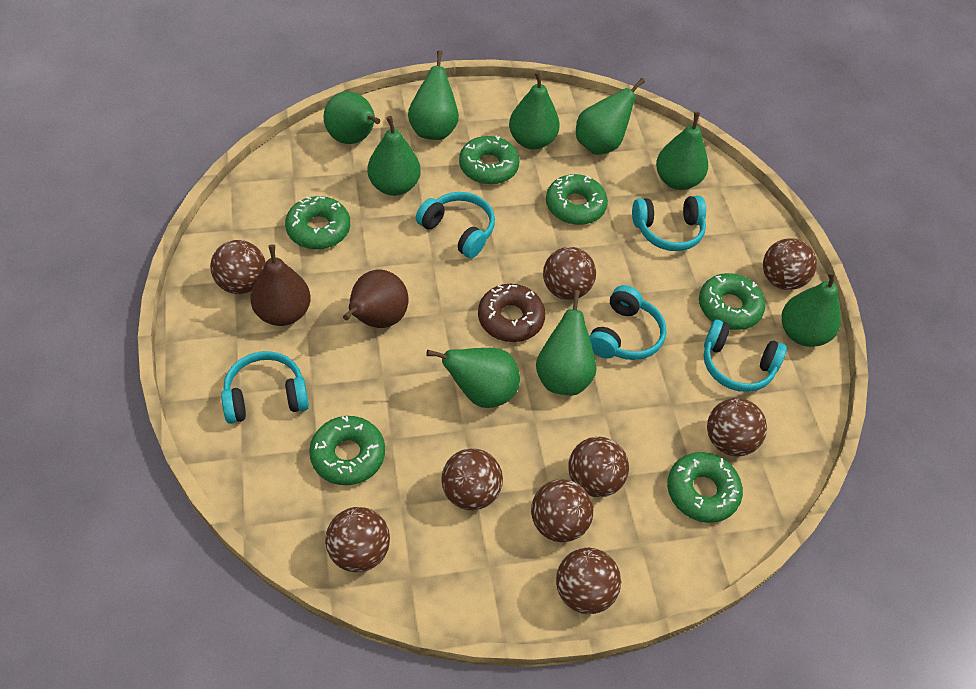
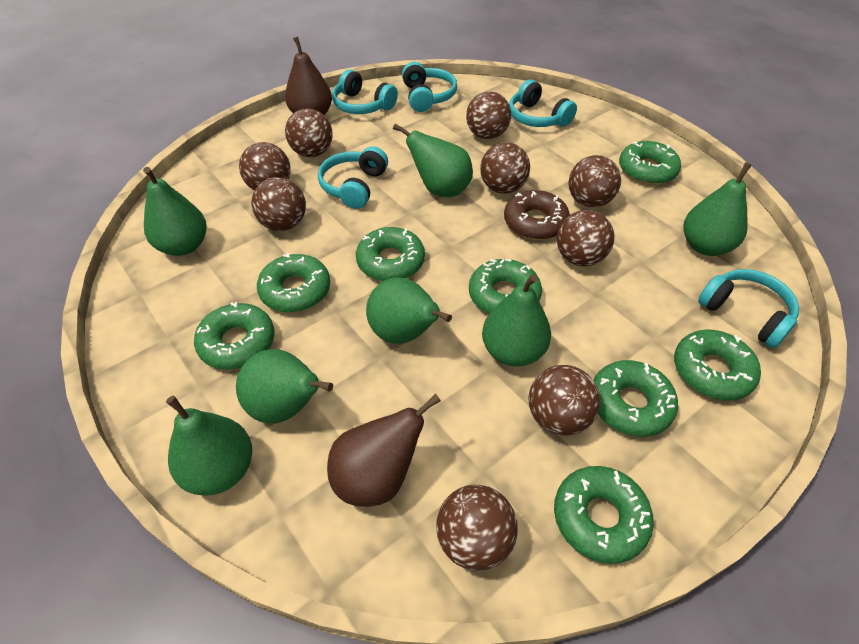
green donut: [285,196,350,249] [309,416,385,485] [459,135,519,185] [546,174,608,225] [667,452,743,523] [699,273,765,330] = 6 -> [194,302,275,370] [257,253,330,313] [356,227,425,281] [469,259,542,314] [554,466,654,564] [594,360,678,437] [619,141,681,185] [674,330,761,400] = 8
green pear: [324,92,380,144] [367,116,421,196] [408,50,459,140] [426,348,520,408] [509,71,560,149] [536,290,597,395] [576,78,645,155] [656,112,708,190] [782,270,841,347] = 9 -> [143,167,207,256] [166,396,252,496] [236,349,333,423] [366,277,452,344] [393,124,473,197] [482,274,551,367] [684,162,752,256] = 7

